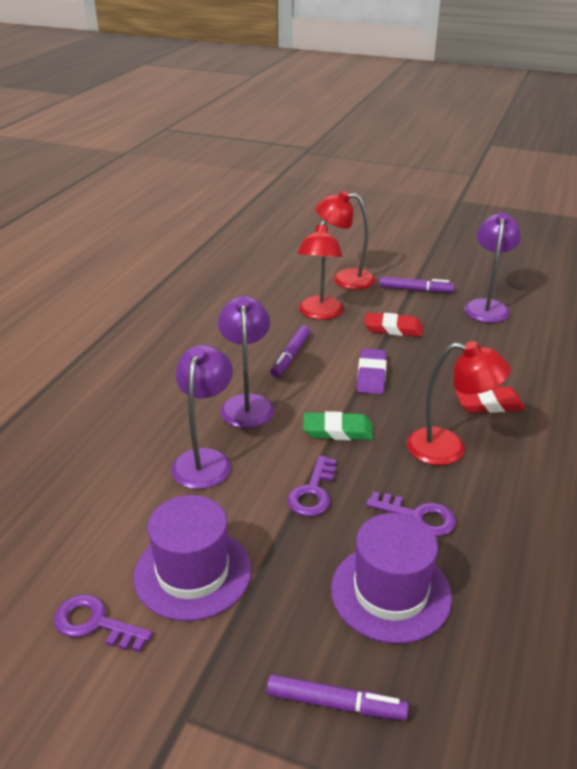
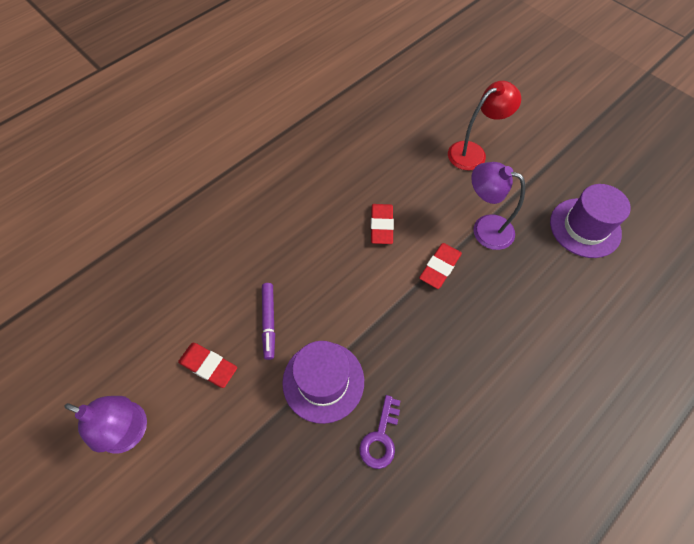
green eraser: [303,411,373,440] = 1 -> none = 0
purple eraser: [357,348,387,394] = 1 -> none = 0
purple key: [54,594,153,652] [287,456,336,517] [366,492,456,536] = 3 -> [359,395,400,469] = 1
purple lamp: [171,345,233,489] [218,296,274,428] [464,212,521,323] = 3 -> [64,396,147,454] [471,162,525,250] = 2
purple marker: [267,674,409,720] [270,326,310,378] [379,277,454,293] = 3 -> [262,283,275,360] = 1
red eraser: [364,312,423,337] [455,387,525,413] = 2 -> [178,343,237,388] [371,204,394,244] [419,243,462,289] = 3
red lamp: [297,220,343,320] [315,191,375,290] [407,341,511,465] = 3 -> [448,81,521,171] = 1

